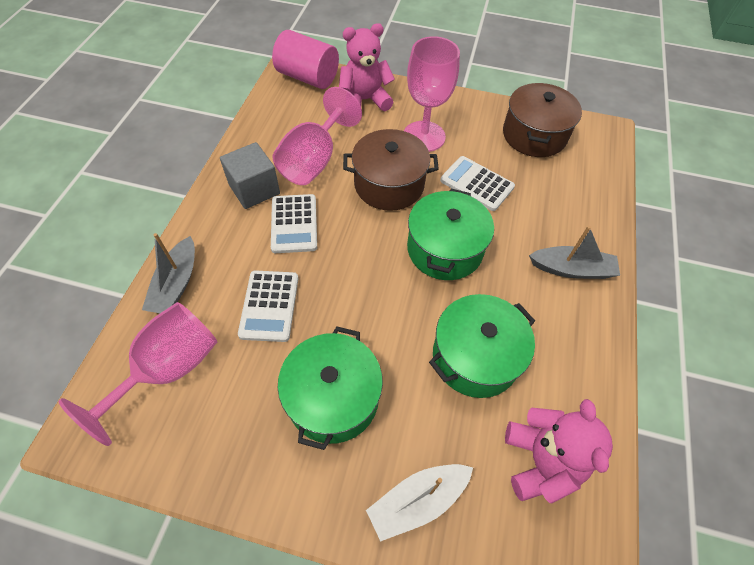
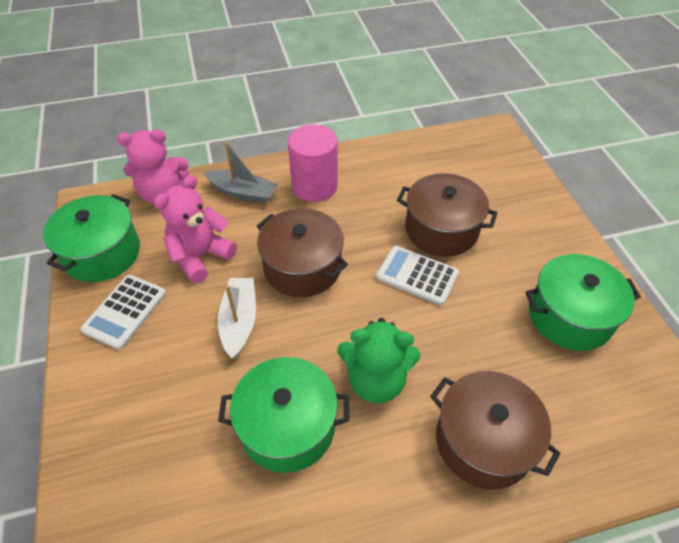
brown pot: [343,129,439,211] [503,83,582,157] = 2 -> [257,208,348,297] [397,173,498,257] [430,371,561,489] = 3
green teddy bear: none = 0 -> [337,318,420,403] = 1
grey boat: [142,233,195,313] [529,226,620,279] = 2 -> [203,142,278,204] = 1
grey cube: [220,142,280,209] = 1 -> none = 0
pink goblet: [58,302,217,446] [273,87,362,185] [404,36,460,152] = 3 -> none = 0
white calculator: [238,270,298,342] [271,194,317,253] [440,156,515,211] = 3 -> [80,275,166,350] [376,246,459,305] = 2

